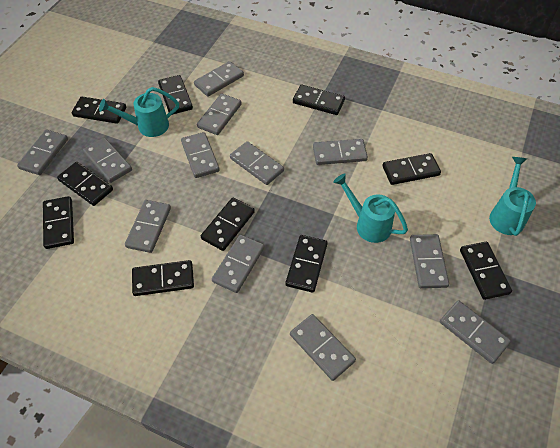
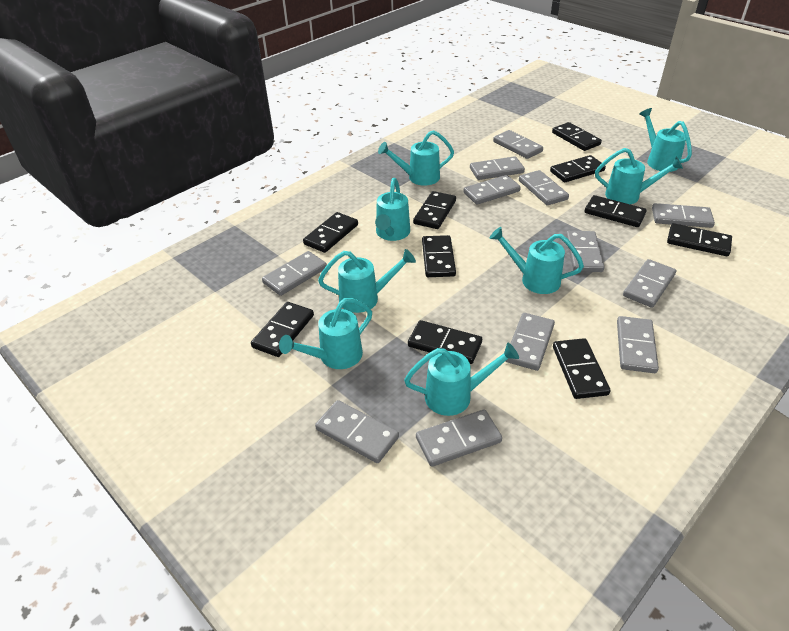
turquoise watering can: [99,87,179,137] [333,173,408,243] [489,157,536,236] = 3 -> [279,298,372,369] [318,249,416,313] [375,178,410,241] [378,130,454,186] [404,343,519,416] [490,227,584,294] [595,148,683,204] [639,108,692,172] = 8

